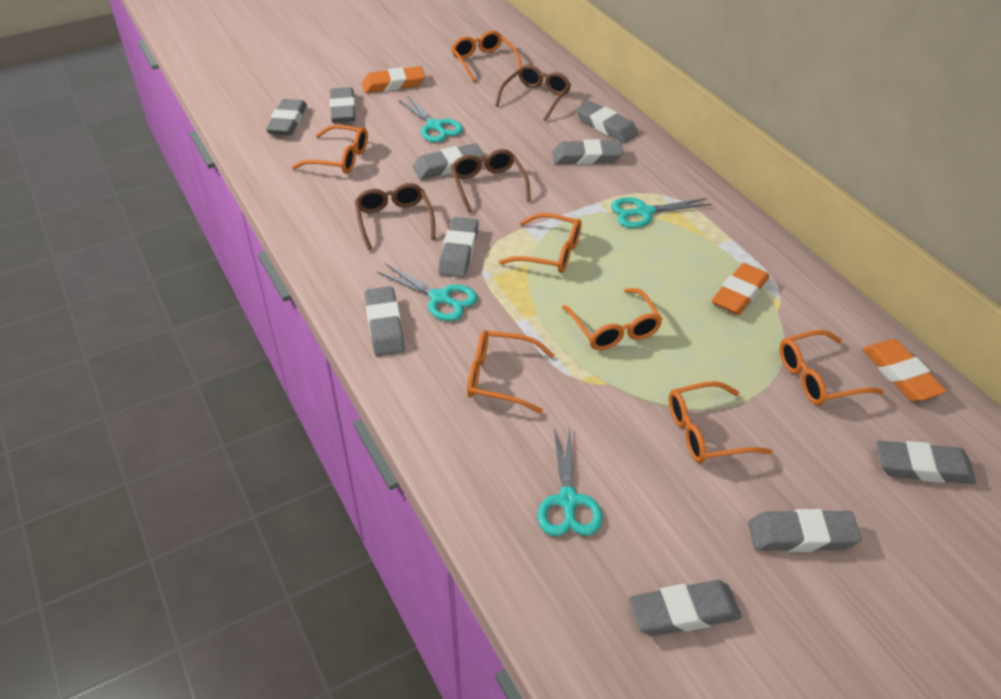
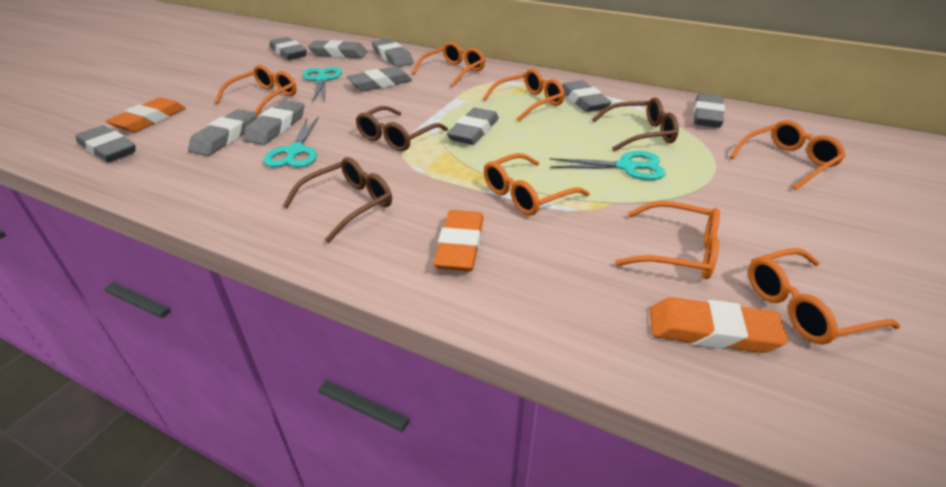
turquoise scissors: [377,263,478,321] [399,96,463,142] [537,428,603,536] [611,197,712,228] = 4 -> [264,116,319,168] [302,67,342,102] [550,151,666,180] = 3

